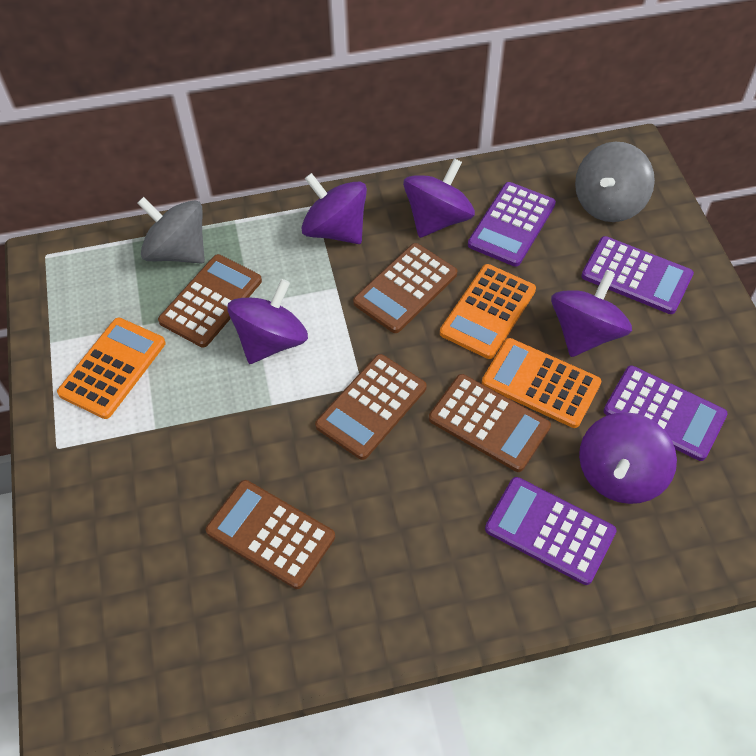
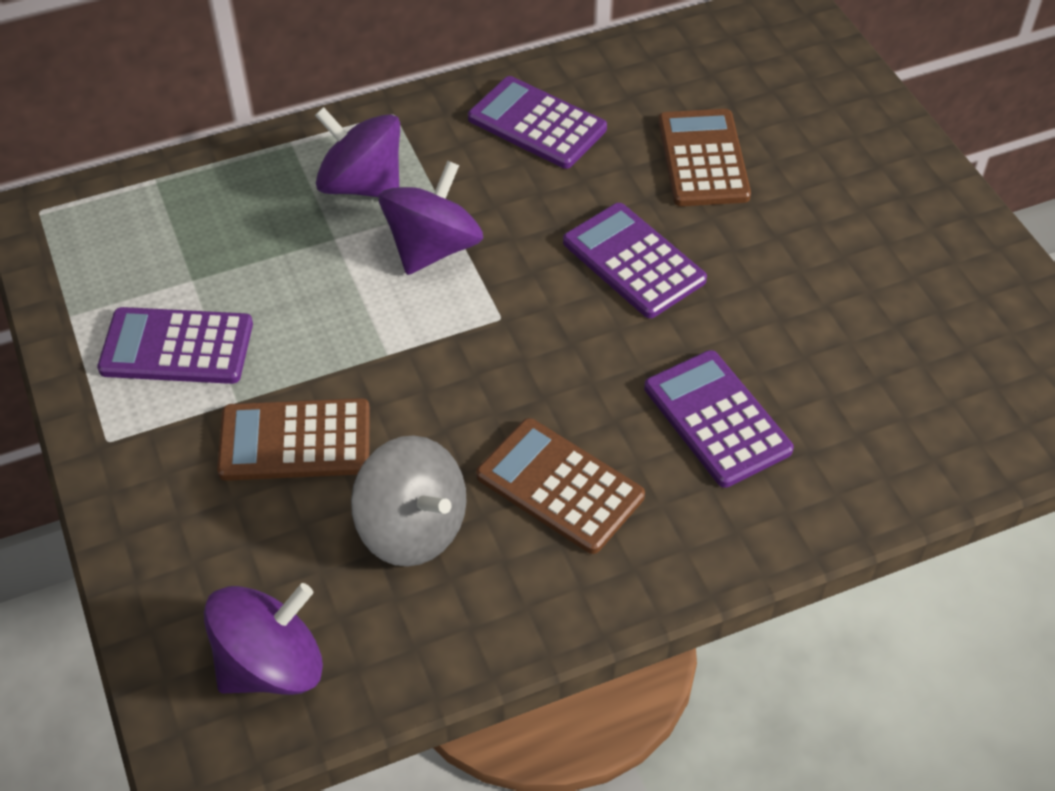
brown calculator: [158,254,262,348] [206,480,335,589] [315,354,427,460] [353,243,457,333] [429,374,551,472] = 5 -> [217,398,370,481] [476,418,645,554] [658,109,751,206] = 3
grey spinning top: [137,197,205,263] [575,142,655,222] = 2 -> [351,435,467,567] = 1
orange calculator: [57,318,166,419] [440,264,536,359] [482,338,601,428] = 3 -> none = 0
purple spinning top: [228,279,308,364] [301,173,367,244] [403,158,475,238] [551,270,632,357] [579,412,677,504] = 5 -> [204,583,323,695] [315,107,400,197] [379,161,483,275] = 3

